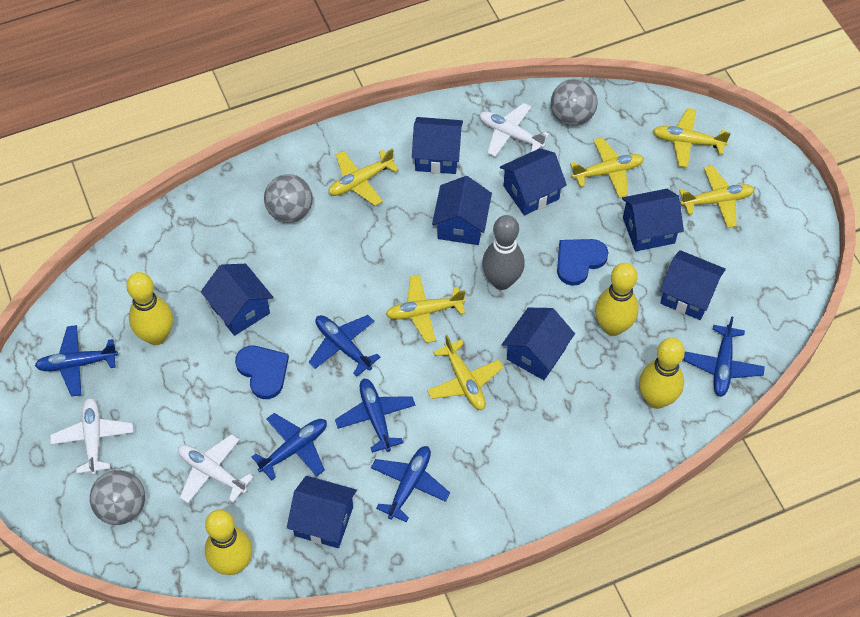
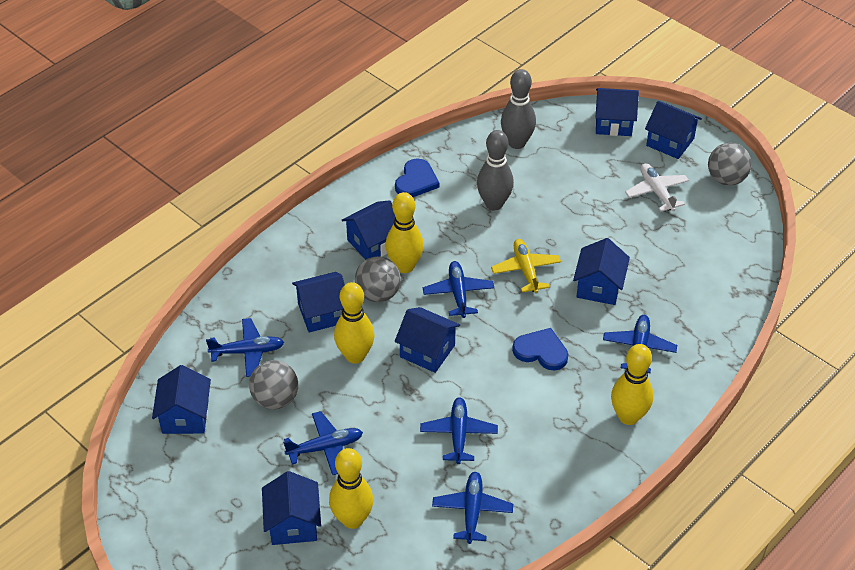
grey bowling pin: [482,215,525,290] = 1 -> [477,130,514,210] [501,69,536,149] = 2
white plane: [50,398,134,475] [178,434,253,503] [479,103,549,157] = 3 -> [625,163,689,212] = 1
yellow plane: [328,148,399,206] [386,275,465,343] [427,335,504,410] [570,138,644,198] [653,108,731,168] [679,165,755,228] = 6 -> [491,239,561,293] = 1

